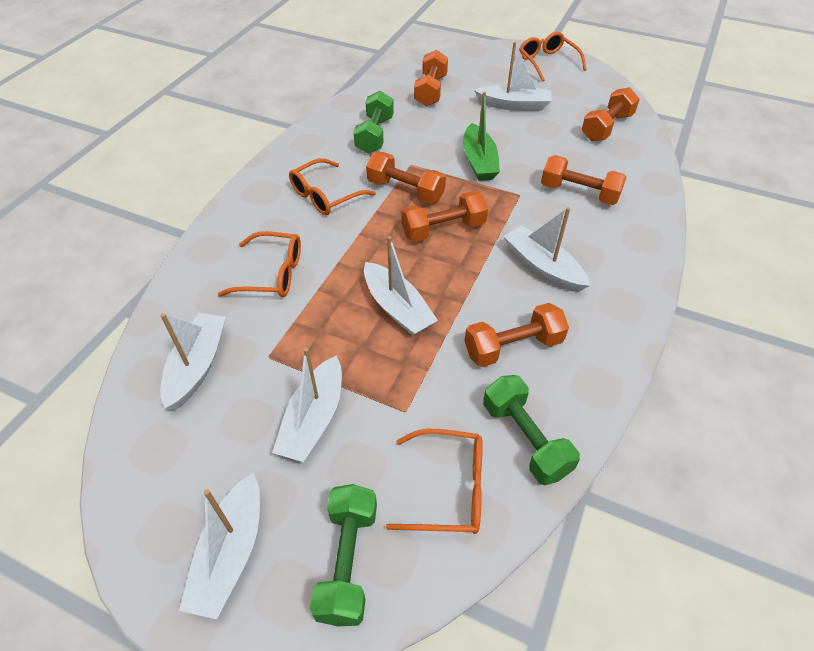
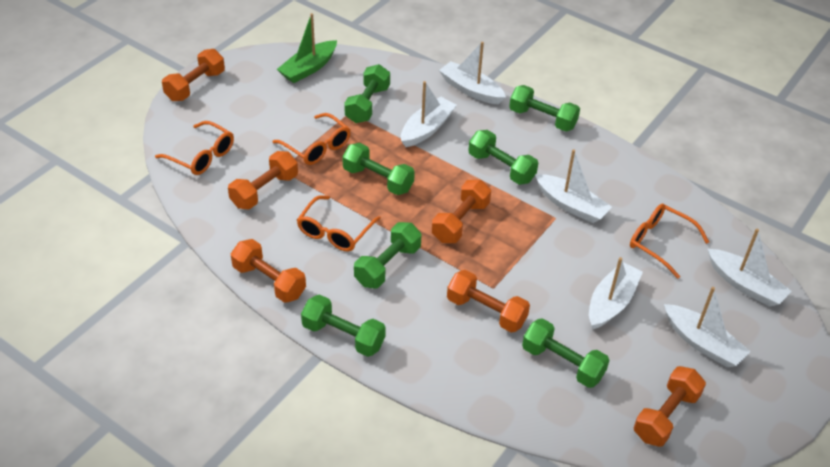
green dumbbell: [310,484,377,627] [354,91,394,154] [483,375,580,485] = 3 -> [301,294,386,357] [342,143,415,195] [344,64,390,123] [354,222,422,288] [468,130,538,185] [509,85,580,132] [522,318,609,388] = 7

